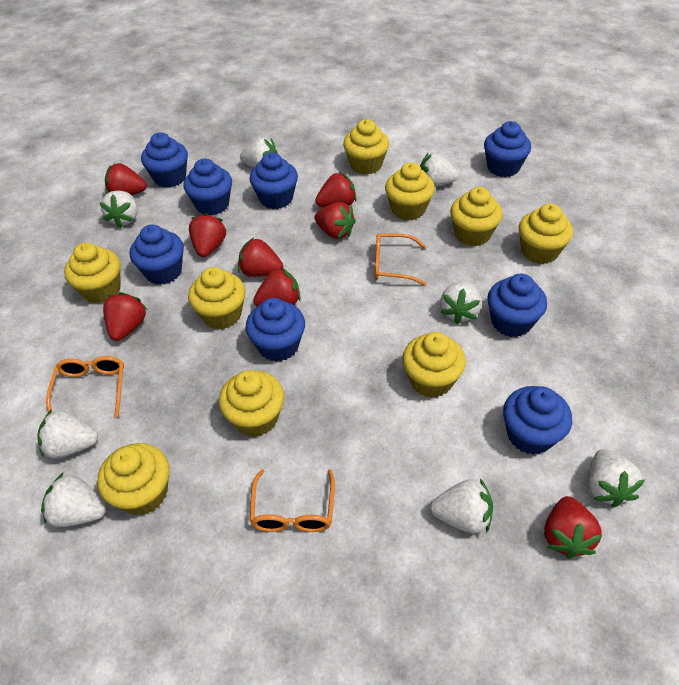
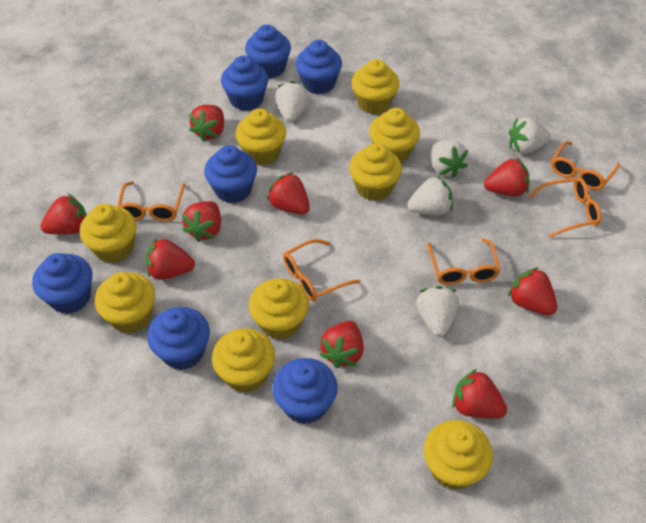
blue cupcake: [130,225,184,285] [141,132,188,188] [183,159,232,215] [246,298,305,362] [250,152,298,209] [484,121,531,177] [487,274,547,337] [503,386,572,455] = 8 -> [32,253,93,314] [147,307,210,370] [204,145,257,203] [221,56,269,111] [245,24,291,79] [272,358,338,424] [295,40,342,95] = 7
orange glasses: [46,356,124,418] [250,469,335,532] [374,233,427,286] = 3 -> [117,181,185,222] [283,239,360,301] [428,238,500,285] [529,177,601,237] [551,141,620,190] = 5
red strawberry: [103,292,147,341] [105,163,147,195] [189,213,227,257] [238,237,283,277] [253,267,301,307] [314,202,356,239] [315,172,356,207] [544,496,603,559] = 8 -> [40,194,87,235] [146,238,195,280] [182,201,221,242] [189,105,224,141] [267,172,310,215] [320,321,364,368] [452,369,507,419] [484,158,529,196] [508,267,557,315] = 9
white strawberry: [37,410,98,459] [41,472,106,527] [100,190,137,228] [240,137,278,168] [420,153,459,187] [430,478,493,533] [440,282,482,324] [588,449,645,508] = 8 -> [275,81,310,122] [407,175,453,215] [416,286,459,337] [431,140,468,178] [509,117,551,154] = 5

